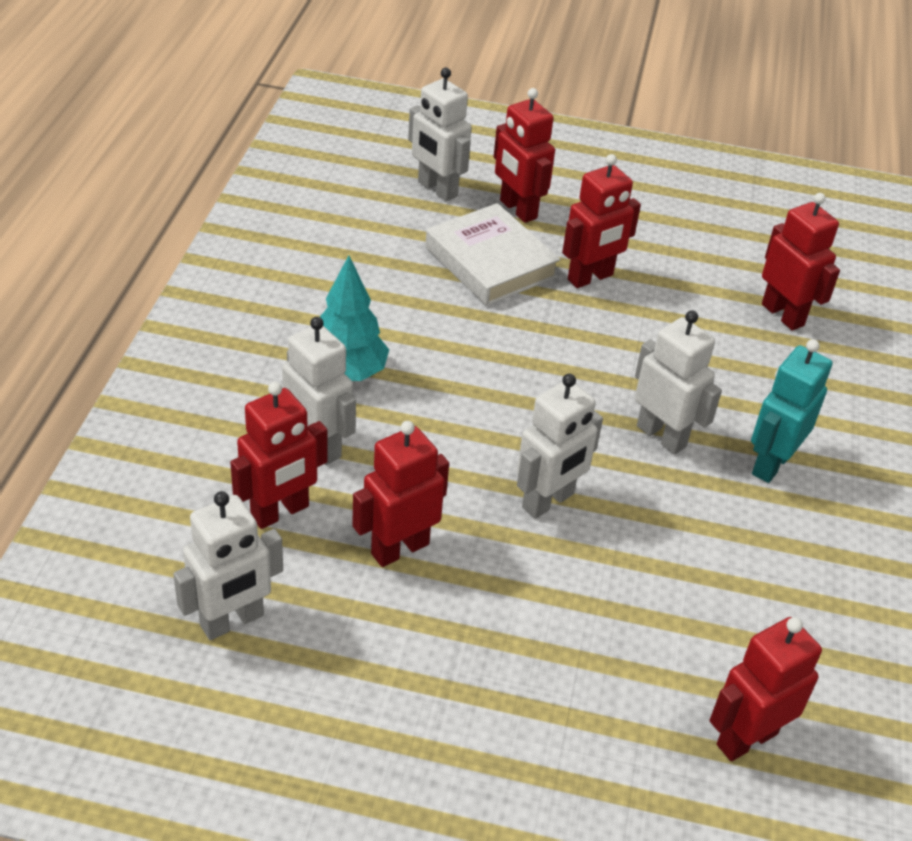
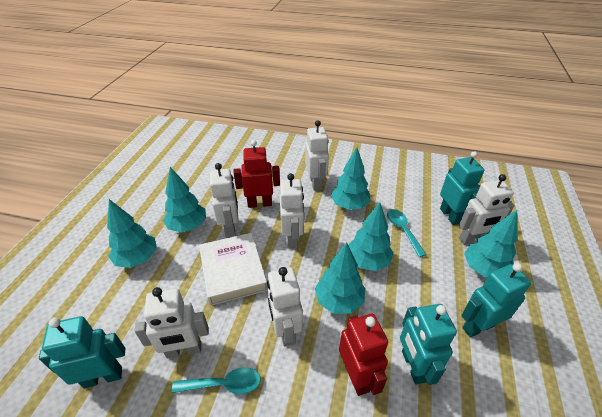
red robot: [230,382,328,529] [352,421,449,567] [494,88,555,223] [562,154,641,288] [710,617,822,761] [762,193,840,331] = 6 -> [234,140,280,208] [339,314,388,396] = 2
turquoise robot: [751,339,832,483] = 1 -> [39,316,125,388] [400,304,457,385] [440,151,484,225] [461,263,531,338] = 4
turquoise spoon: none = 0 -> [172,367,261,394] [387,209,426,257] = 2
turquoise tree: [320,255,389,381] = 1 -> [107,199,157,268] [163,167,206,233] [315,242,365,314] [331,147,371,210] [348,202,393,271] [464,210,517,278] = 6
white robot: [173,491,283,640] [282,317,356,465] [408,68,472,202] [517,374,603,519] [635,310,722,454] = 5 -> [134,287,209,359] [210,163,239,238] [267,267,303,347] [280,173,304,249] [305,121,329,191] [459,174,515,245] = 6

